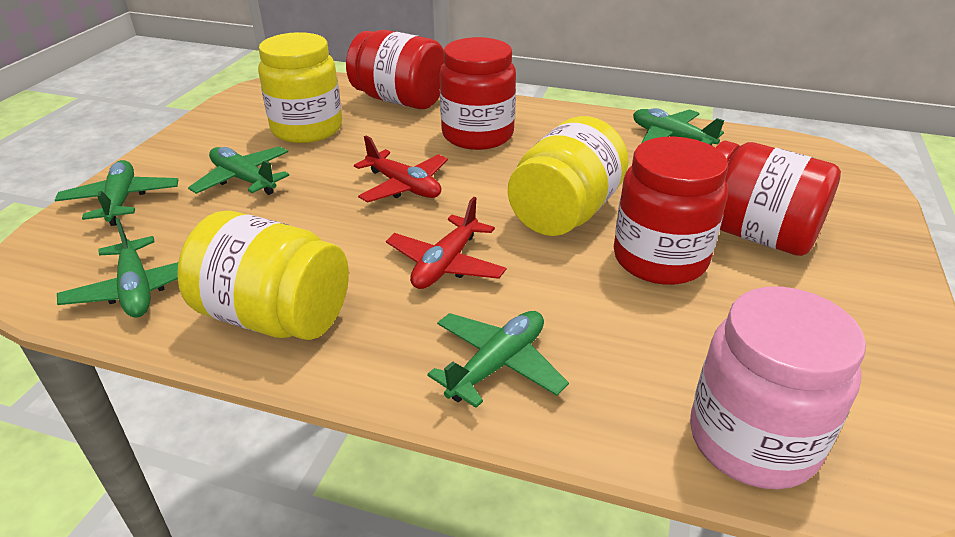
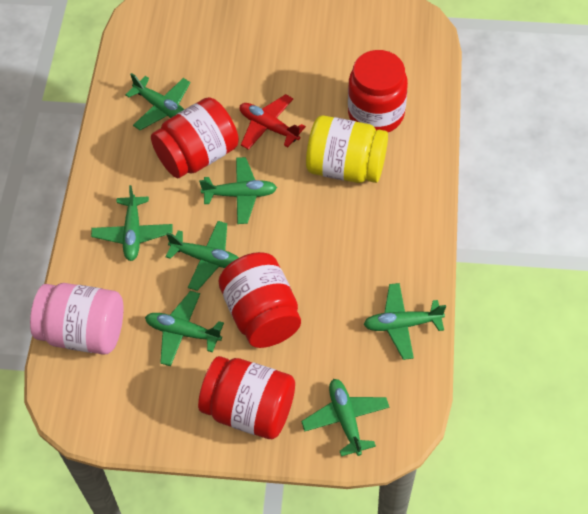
green plane: [55,160,178,226] [57,218,178,318] [188,146,289,195] [427,311,569,408] [633,108,724,146] = 5 -> [91,185,172,261] [125,73,190,130] [145,291,224,366] [166,221,239,291] [199,157,277,224] [301,379,390,456] [363,283,446,360] = 7
red plane: [354,136,448,202] [386,197,507,289] = 2 -> [240,94,306,150] = 1
yellow jar: [177,211,349,340] [258,32,342,143] [508,116,629,236] = 3 -> [306,115,388,183] = 1

